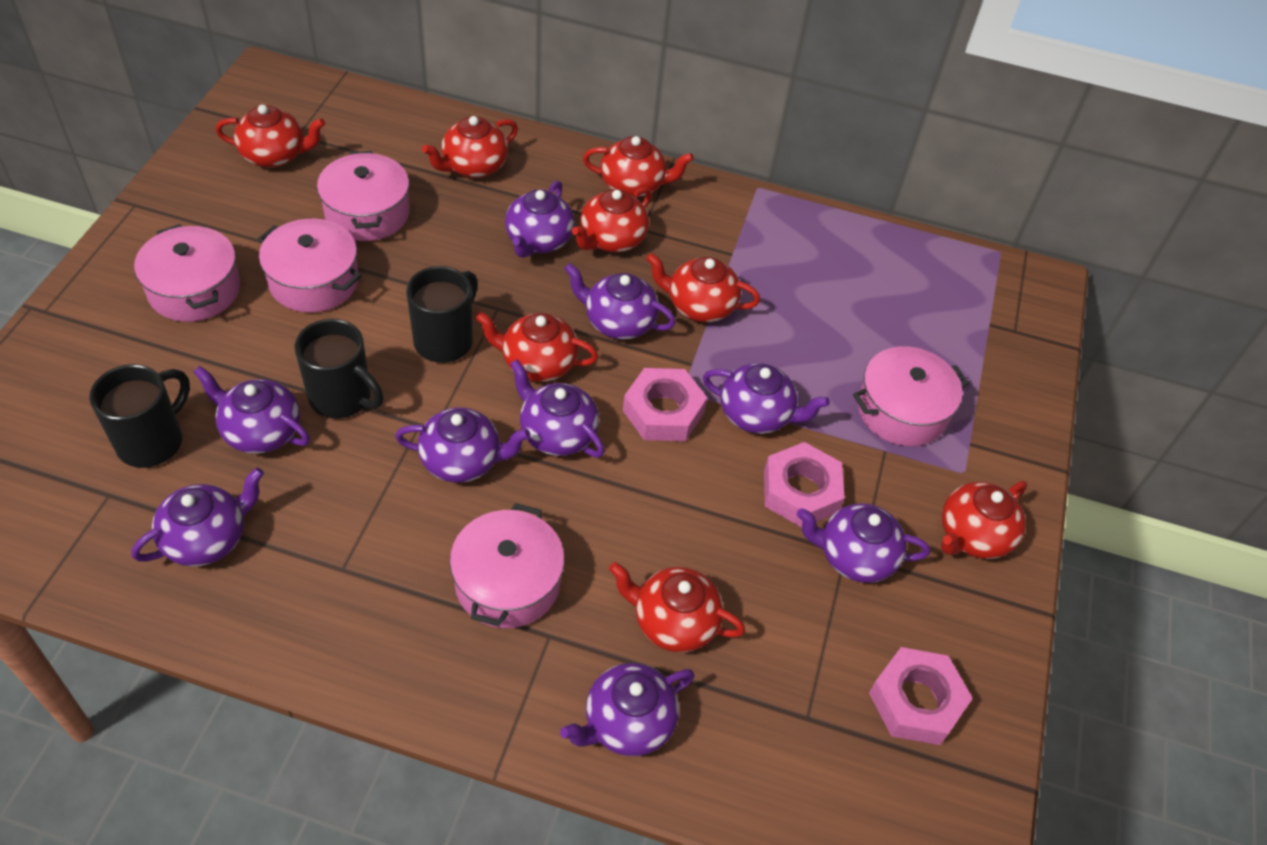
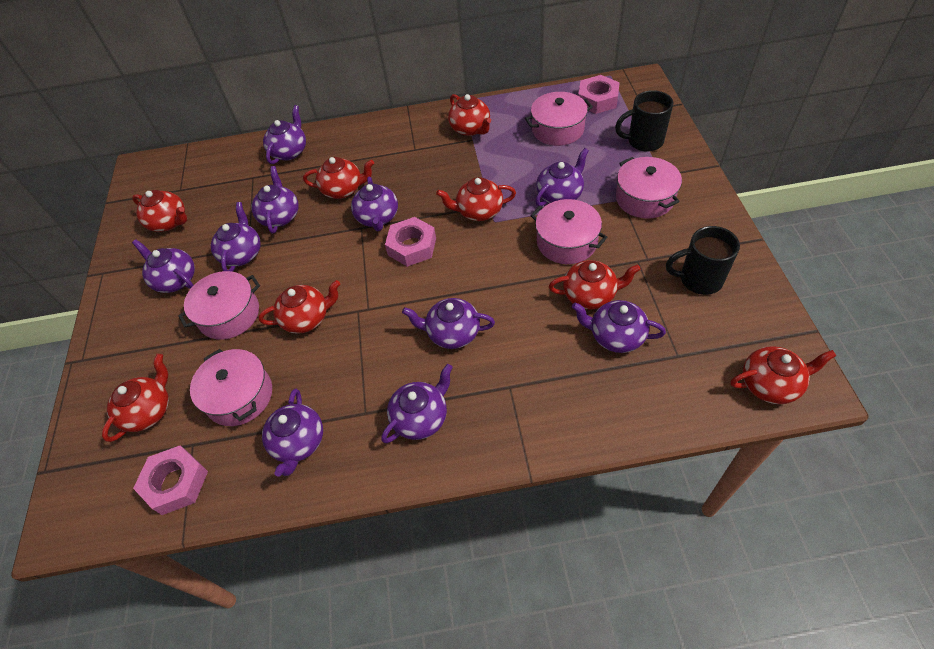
black mug: [89,364,190,468] [295,319,384,419] [406,266,478,363] = 3 -> [615,90,673,152] [666,226,740,295] = 2
purple teapot: [131,468,264,566] [194,366,310,454] [395,408,530,483] [505,181,575,258] [510,359,605,457] [560,663,694,756] [564,263,676,340] [703,363,830,434] [797,503,930,583] = 9 -> [132,239,195,293] [211,202,261,272] [251,166,299,233] [262,389,323,477] [263,105,306,164] [351,176,398,231] [381,364,453,443] [402,298,495,349] [535,148,589,206] [572,300,666,353] = 10

